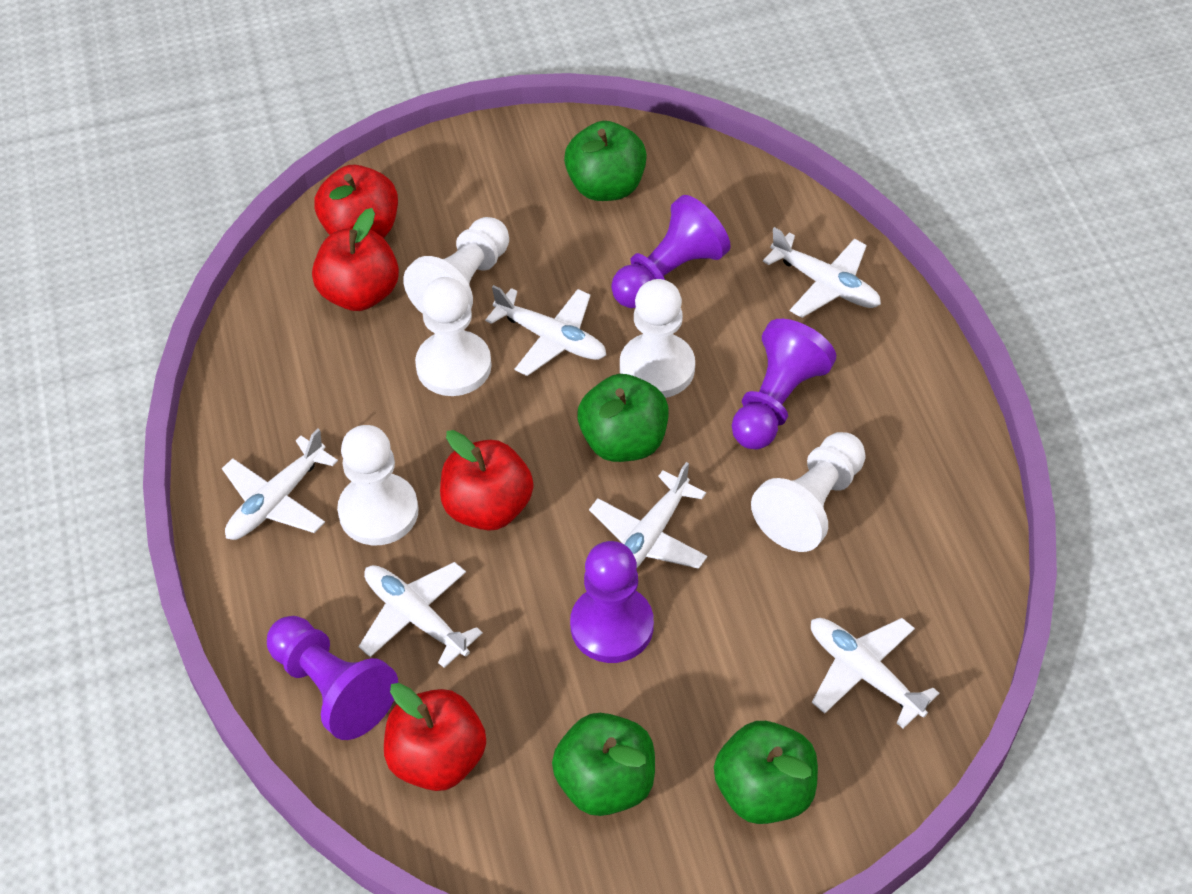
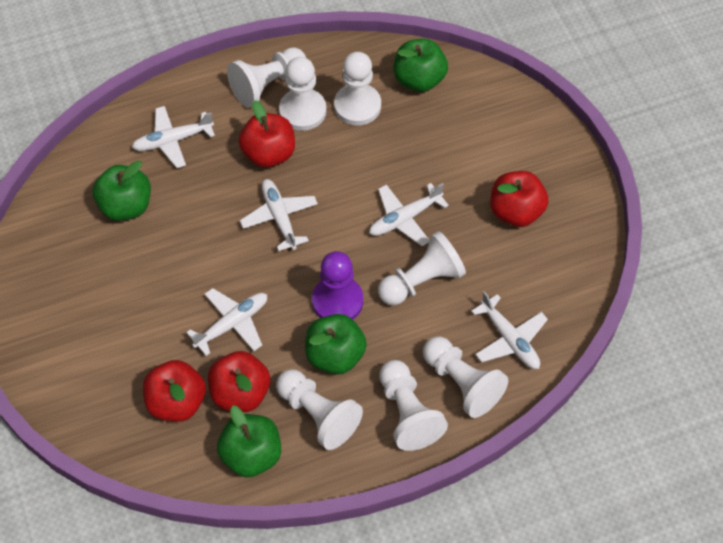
purple pawn: [267,616,398,740] [570,541,654,663] [611,195,731,308] [732,319,836,449] = 4 -> [312,251,363,320] = 1
white pawn: [337,425,419,545] [403,217,509,314] [415,277,492,396] [620,279,695,398] [751,432,865,552] = 5 -> [227,47,306,107] [276,369,363,450] [279,57,327,131] [334,52,381,125] [378,231,466,305] [379,360,448,451] [423,337,508,418] = 7
white plane: [222,429,338,540] [359,562,483,668] [485,285,606,376] [589,462,707,569] [763,227,881,318] [811,618,939,729] = 6 -> [132,106,215,168] [186,288,267,356] [240,179,318,251] [369,183,449,246] [471,291,548,369] = 5

